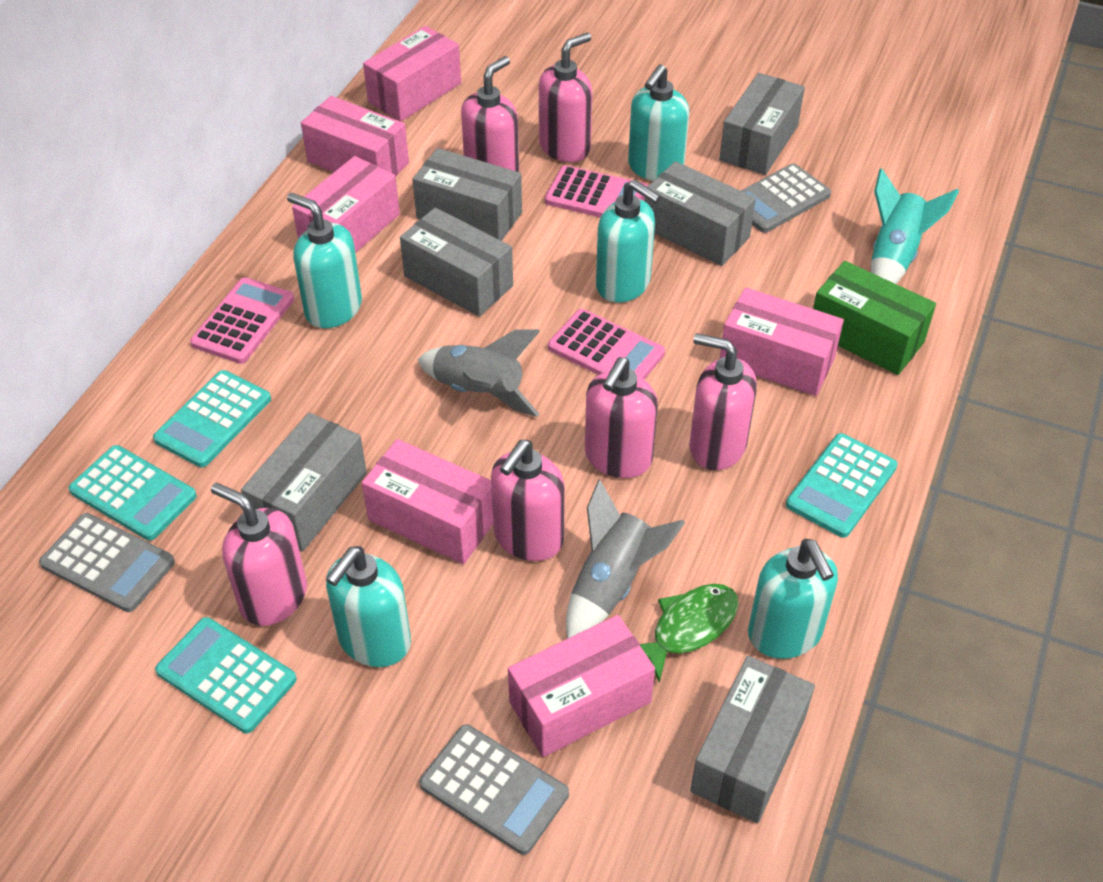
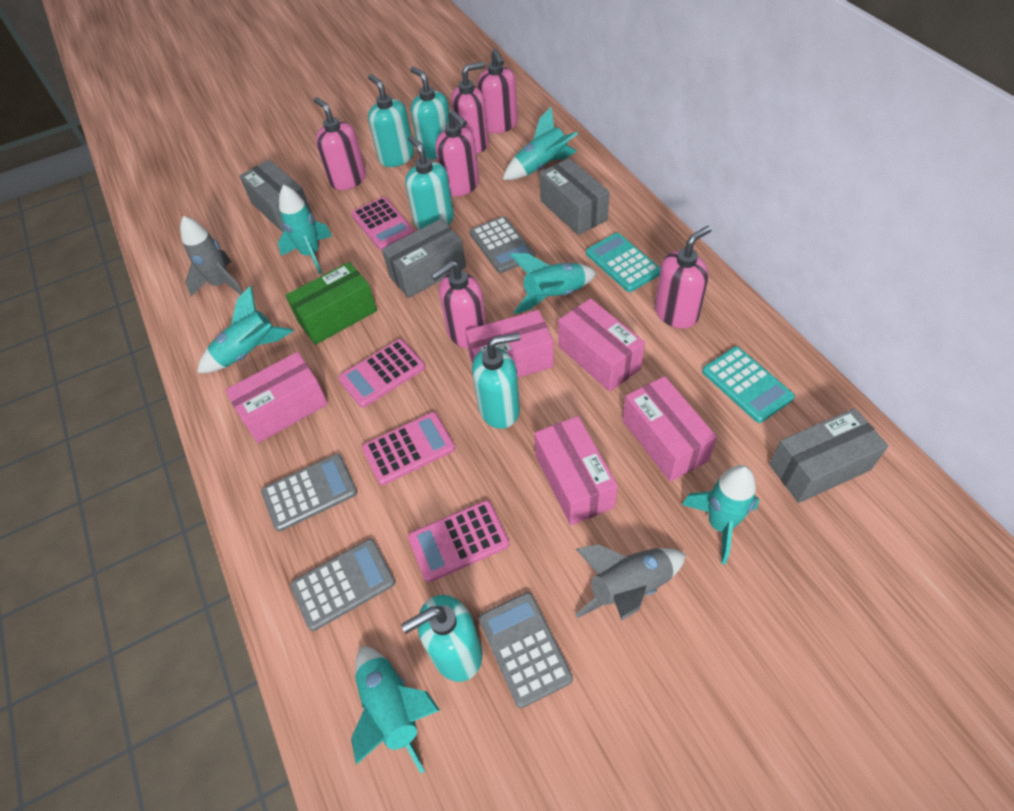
green fish: [640,584,738,683] = 1 -> none = 0
grey box: [241,412,367,551] [400,208,513,316] [413,148,522,241] [645,161,756,266] [690,656,815,823] [719,73,805,175] = 6 -> [239,160,312,232] [382,219,466,298] [540,158,610,235] [769,408,888,503] = 4
grey calculator: [39,513,175,612] [419,724,569,855] [741,164,831,233] = 3 -> [261,454,357,532] [290,539,395,631] [470,216,535,273] [479,592,573,708] = 4
pink box: [292,156,400,253] [301,96,409,176] [362,439,493,564] [363,26,461,122] [508,615,655,757] [720,287,844,396] = 6 -> [225,352,328,443] [465,310,554,378] [534,416,618,525] [558,298,645,392] [623,376,717,482] = 5
pink calculator: [190,277,294,364] [545,165,648,217] [548,309,665,379] = 3 -> [338,339,425,408] [351,197,414,250] [362,412,455,485] [408,500,509,582] = 4
turquoise calculator: [69,445,197,541] [153,370,271,467] [155,617,297,733] [786,433,898,538] = 4 -> [586,233,661,292] [702,347,795,423] = 2
turquoise rocket: [871,168,959,284] = 1 -> [197,286,294,373] [278,185,332,274] [351,646,440,773] [503,107,578,180] [510,253,597,314] [682,465,759,565] = 6

